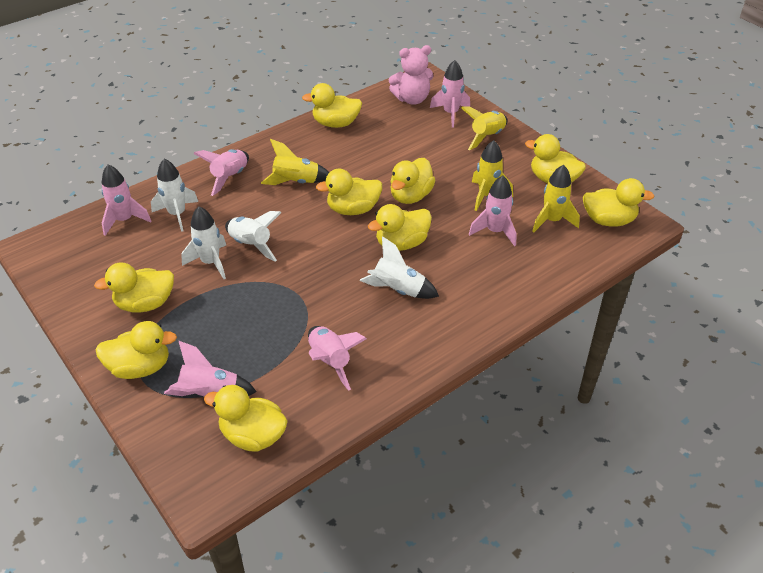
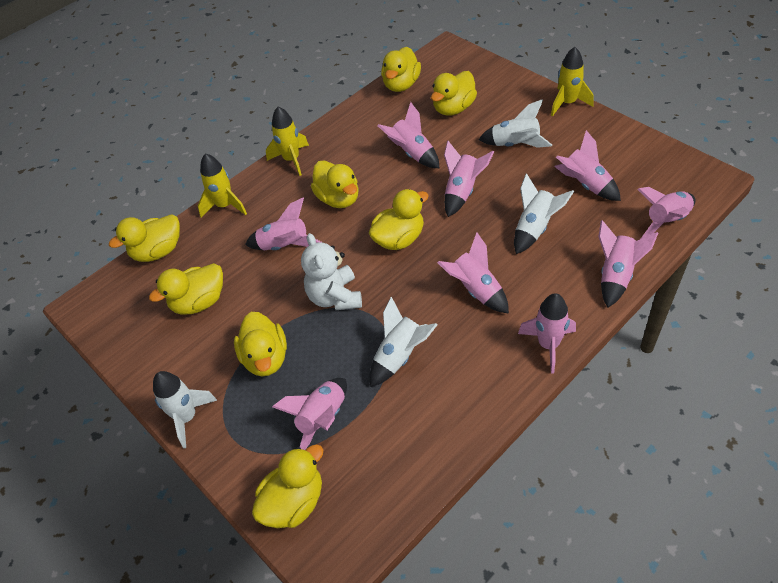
pink rocket: [102,164,151,236] [164,341,257,396] [193,149,249,196] [308,326,367,391] [430,60,470,128] [469,176,517,246] = 6 -> [245,198,323,250] [272,378,347,450] [378,102,439,168] [437,232,509,314] [444,141,494,217] [518,293,576,374] [554,130,621,201] [599,220,658,307] [637,187,696,239] = 9
pink teddy bear: [388,45,433,105] = 1 -> none = 0
white teddy bear: none = 0 -> [301,233,362,310] = 1
yellow duck: [94,262,174,313] [95,321,177,379] [204,385,288,452] [302,83,362,128] [316,169,382,215] [368,204,432,251] [390,158,435,204] [525,134,586,183] [583,178,654,227] = 9 -> [109,214,180,262] [149,263,223,315] [234,312,287,376] [252,444,323,528] [311,160,359,208] [369,189,429,250] [381,47,421,92] [431,71,477,116] = 8
yellow rocket: [261,139,329,185] [461,107,508,150] [472,140,513,211] [532,165,580,232] = 4 -> [198,153,247,217] [266,106,309,176] [551,47,594,117] = 3

